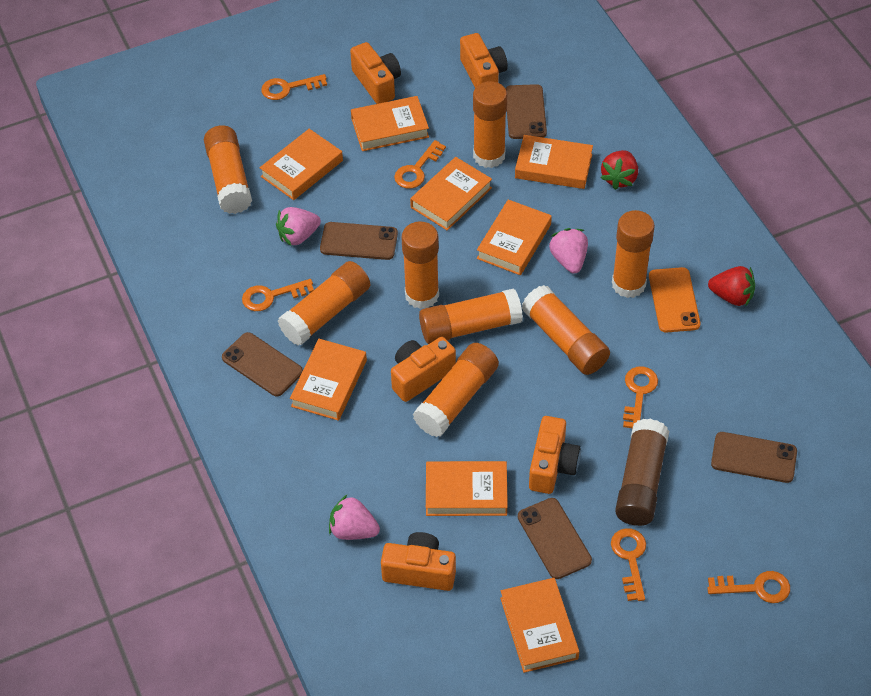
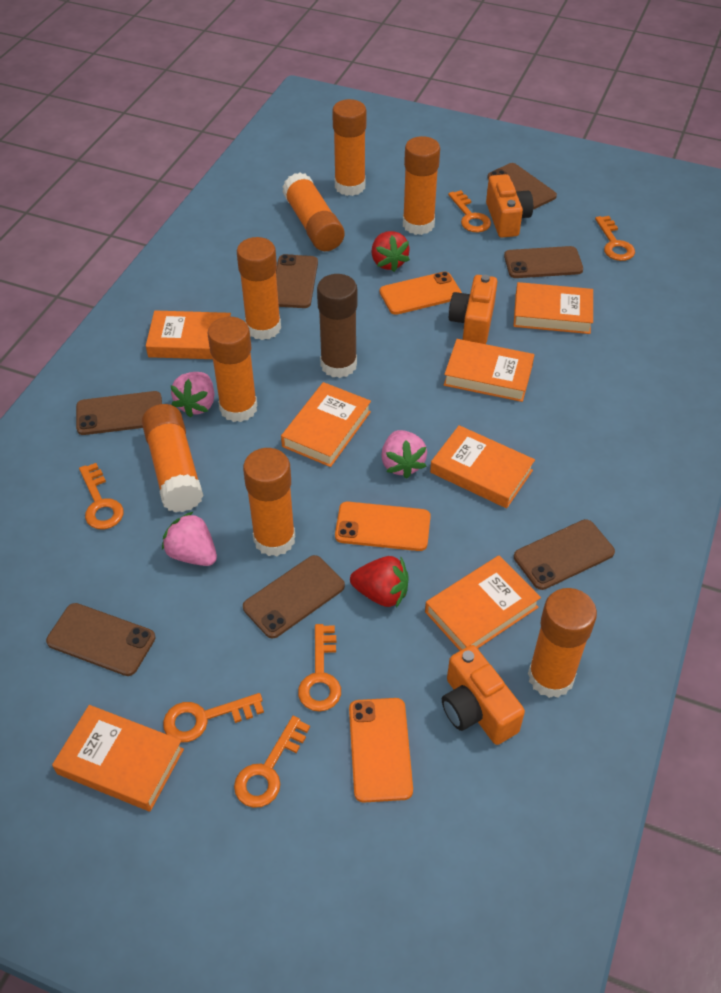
brown phone: [222,332,303,397] [320,222,398,260] [506,84,547,139] [518,498,592,579] [711,432,797,483] = 5 -> [46,603,155,676] [76,391,162,435] [243,555,345,638] [276,254,318,308] [487,163,557,209] [504,246,583,278] [514,519,615,590] = 7
orange book: [260,129,343,200] [290,339,367,421] [351,96,429,151] [410,157,492,230] [426,461,508,516] [477,199,552,275] [500,578,579,673] [515,135,593,189] = 8 -> [52,705,184,811] [146,310,231,359] [281,382,371,467] [425,556,541,651] [430,425,535,508] [444,339,534,402] [513,282,593,334] = 7
orange camera: [350,42,401,104] [381,532,456,591] [391,337,456,402] [460,33,508,88] [529,416,581,494] = 5 -> [442,645,525,745] [449,275,497,344] [486,174,533,238] = 3
orange phone: [649,267,701,333] = 1 -> [335,502,431,551] [349,698,413,803] [380,271,462,315] = 3

